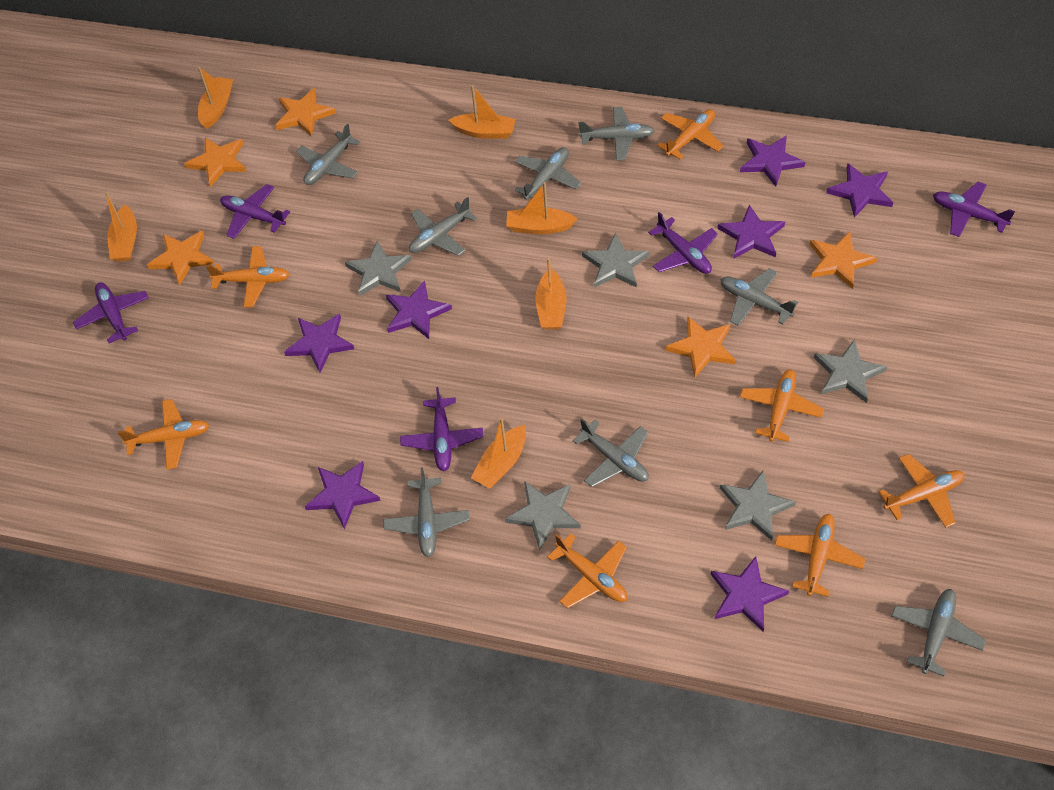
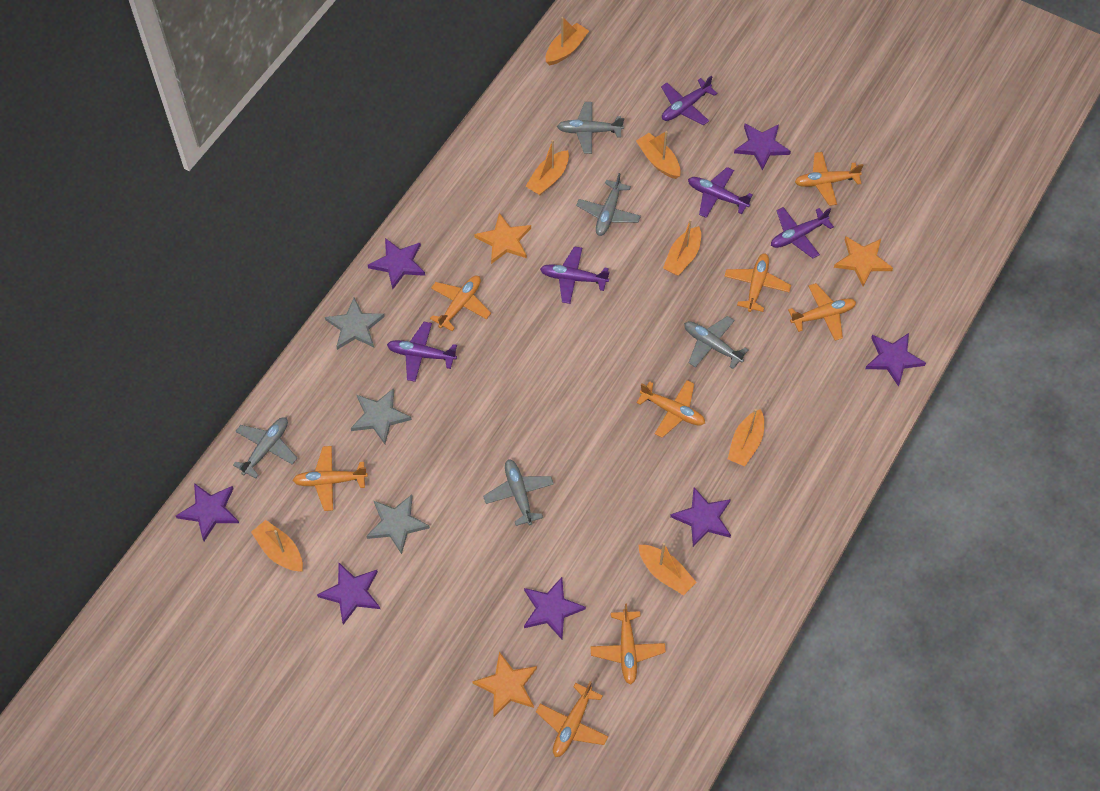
grey plane: [296,124,360,185] [383,467,470,557] [409,197,477,256] [515,147,581,200] [573,418,649,487] [578,107,655,161] [720,268,799,326] [892,589,986,676] = 8 -> [233,417,297,479] [483,459,554,526] [557,102,624,154] [576,173,641,236] [684,316,749,369] = 5
grey star: [345,240,412,296] [505,481,581,550] [582,233,649,288] [720,470,796,541] [814,339,887,403] = 5 -> [325,298,385,350] [351,388,412,444] [366,495,430,554] = 3
orange boat: [105,192,137,262] [198,67,233,129] [449,85,516,139] [471,418,526,488] [506,182,578,234] [535,258,567,330] = 6 -> [251,520,303,572] [526,140,569,195] [546,17,589,65] [636,131,681,179] [639,543,696,595] [663,219,701,276] [728,409,764,466] = 7
orange plane: [118,399,209,470] [206,246,290,307] [547,534,627,608] [657,109,724,159] [740,369,824,442] [775,514,865,597] [879,454,965,528] = 7 -> [293,446,368,511] [430,276,491,331] [536,681,608,757] [590,604,666,685] [636,380,705,438] [724,253,791,312] [788,283,856,341] [795,152,864,206] = 8
orange star: [147,231,214,285] [184,137,247,187] [275,88,336,137] [665,317,736,377] [810,232,877,289] = 5 -> [472,652,537,717] [474,213,531,264] [834,236,893,287] = 3

